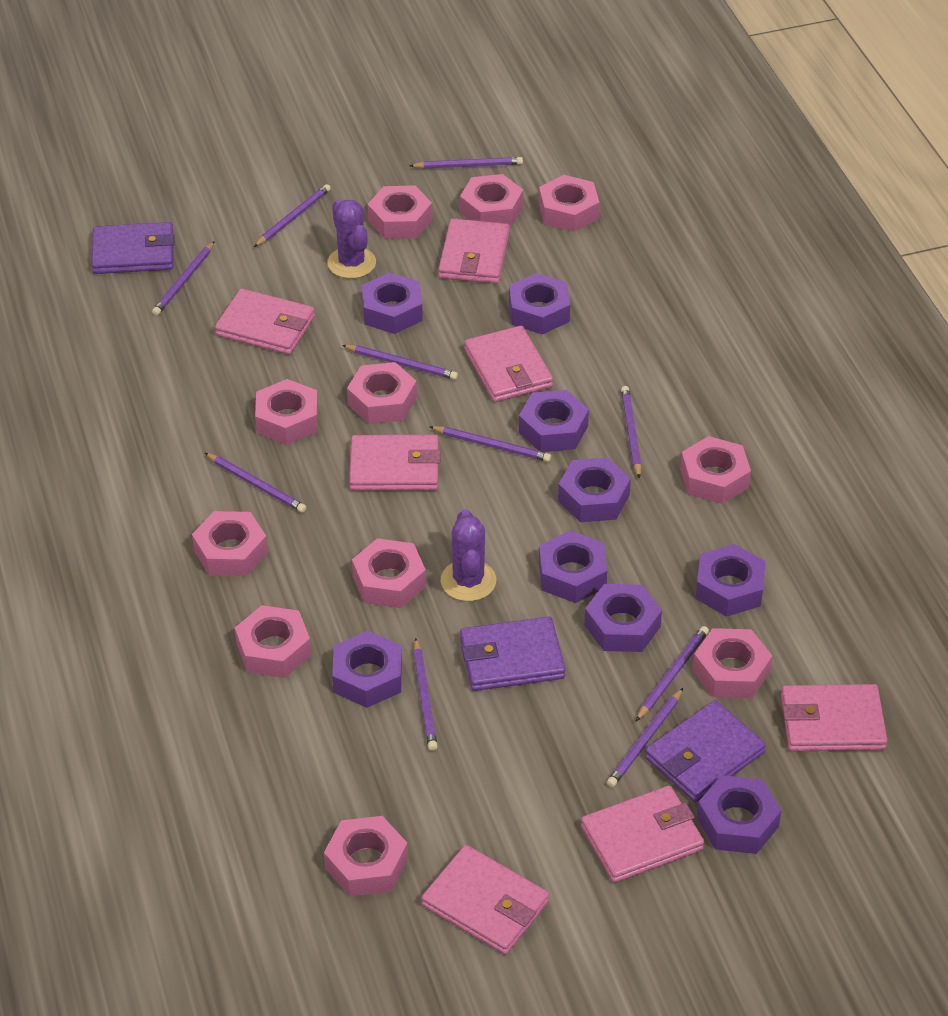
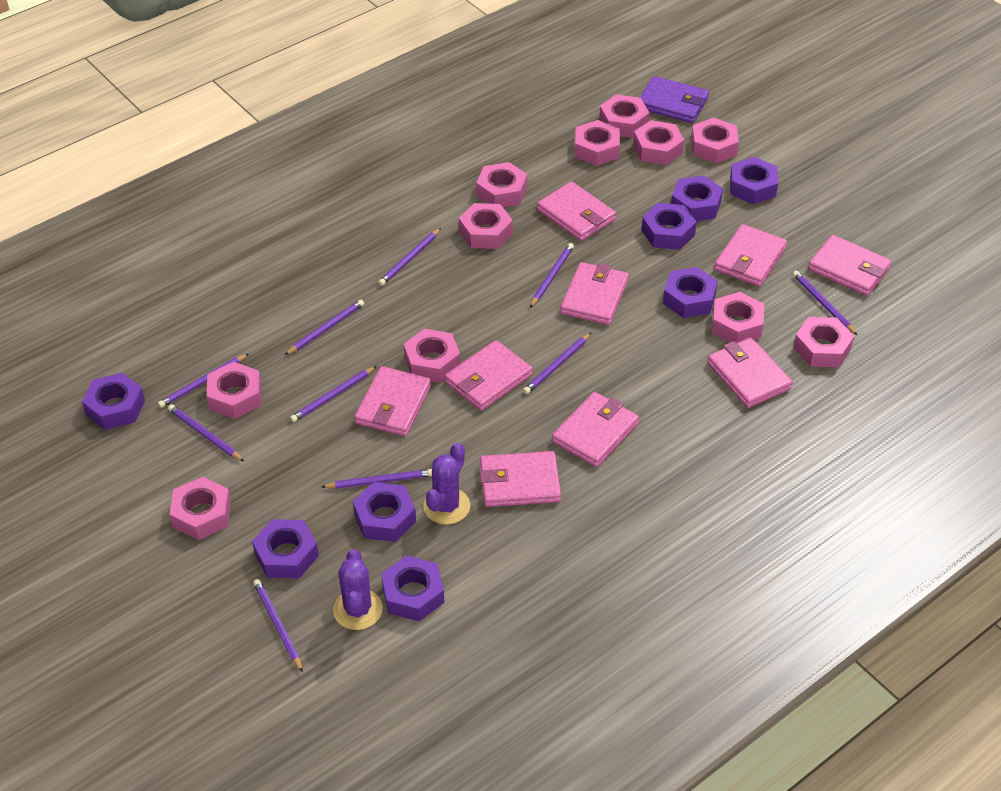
pink wallet: [215,288,315,355] [349,435,441,491] [421,845,549,955] [438,219,510,284] [464,326,553,402] [581,786,704,883] [781,684,888,752] = 7 -> [354,366,431,436] [445,340,533,411] [480,451,561,507] [537,181,616,241] [552,392,639,467] [560,262,629,325] [707,337,793,408] [714,224,787,287] [808,235,892,296] = 9
purple nut: [332,631,402,708] [362,272,423,334] [509,273,570,334] [519,390,589,452] [539,531,607,603] [558,457,631,522] [584,584,662,652] [695,544,766,617] [697,775,782,854] = 9 -> [82,373,145,430] [252,519,319,579] [353,482,416,542] [381,555,445,622] [641,203,697,250] [663,267,718,318] [671,175,723,221] [730,157,778,204] = 8
purple wallet: [91,222,175,274] [460,617,565,691] [645,700,766,802] = 3 -> [640,76,709,123] = 1

